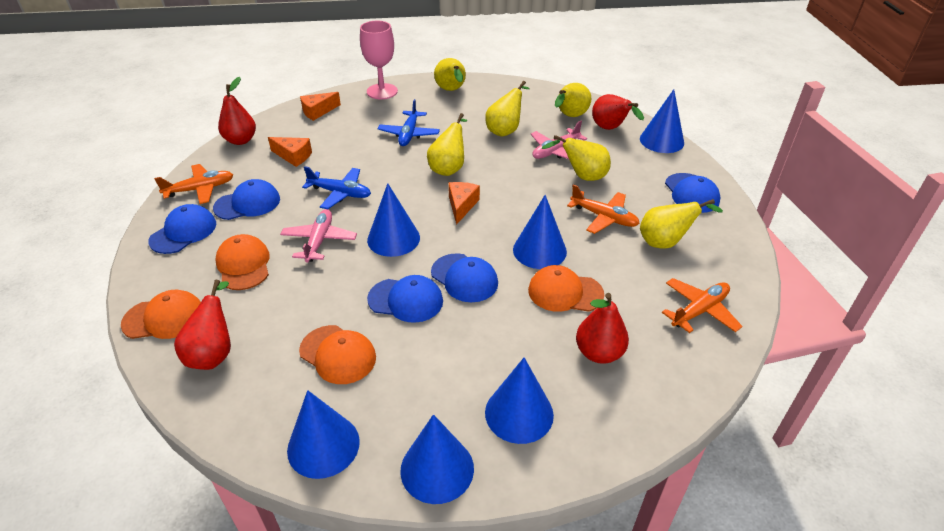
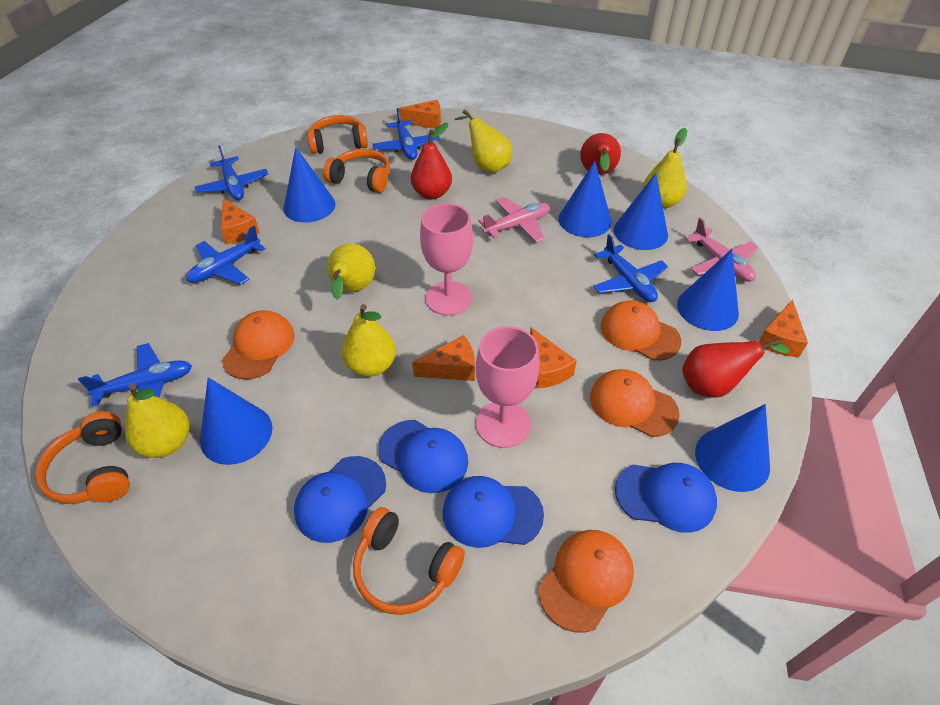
blue cap: [148,204,216,254] [213,179,280,220] [367,275,443,323] [431,253,498,302] [665,173,720,213] = 5 -> [294,456,386,543] [378,420,468,493] [443,476,544,548] [615,463,717,533] = 4
blue plane: [302,166,371,209] [377,99,440,146] = 2 -> [78,343,192,406] [186,226,266,285] [195,145,268,200] [373,108,440,160] [593,234,668,302] = 5
orange cheese: [268,137,312,167] [300,92,341,121] [448,182,480,225] = 3 -> [221,198,260,244] [398,100,441,129] [412,335,475,381] [530,328,577,388] [759,299,808,357] = 5
orange headphones: none = 0 -> [35,411,130,504] [307,115,368,154] [323,149,390,193] [353,507,465,615] = 4
orange plane: [154,164,233,204] [567,184,640,234] [662,278,743,333] = 3 -> none = 0
pink goblet: [360,21,398,99] = 1 -> [420,203,473,316] [476,326,540,448] = 2
red pear: [174,280,231,370] [218,77,256,145] [576,293,629,364] [592,94,644,130] = 4 -> [411,123,452,199] [580,133,621,175] [682,338,789,398] = 3
yellow pear: [427,113,467,176] [434,58,466,91] [485,81,530,137] [542,135,611,181] [555,83,591,117] [640,199,723,248] = 6 -> [125,384,189,458] [327,244,375,300] [342,304,396,377] [454,109,512,173] [643,128,687,209] = 5

